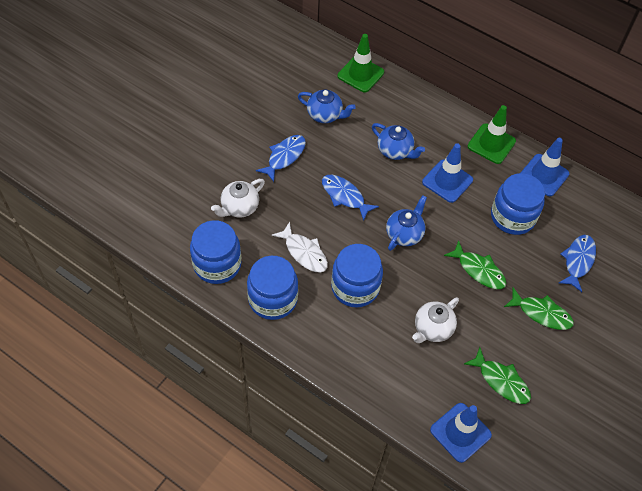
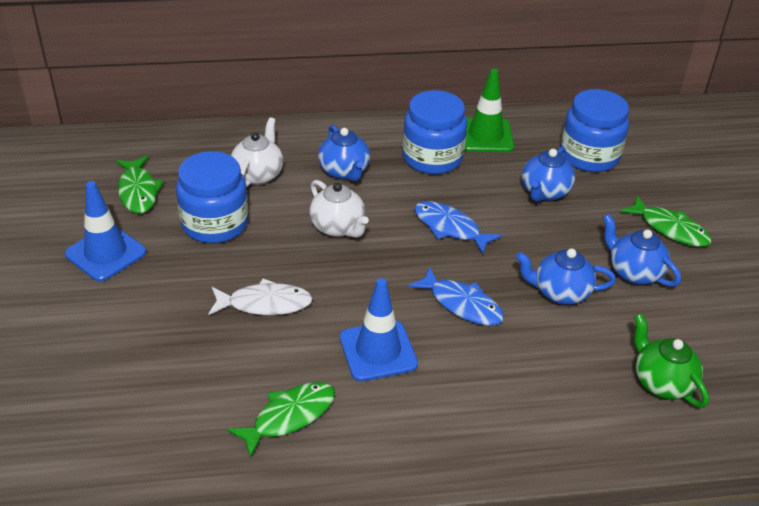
blue fish: [256,135,306,182] [322,175,379,221] [559,235,596,292] = 3 -> [408,266,504,326] [414,201,502,254] = 2
blue jar: [190,220,241,284] [247,256,298,320] [331,244,383,308] [491,173,545,235] = 4 -> [176,151,248,243] [402,90,467,175] [560,89,629,172] = 3
blue teapot: [298,89,356,123] [372,123,425,160] [386,195,427,251] = 3 -> [318,124,370,182] [516,249,616,305] [522,146,575,202] [603,214,681,287] = 4
blue traffic cone: [422,143,473,203] [430,403,492,463] [521,138,569,196] = 3 -> [65,181,146,282] [340,278,418,381] = 2
green teapot: none = 0 -> [634,314,709,408] = 1
green traffic cone: [337,34,384,93] [468,105,516,164] = 2 -> [465,69,514,152] = 1

